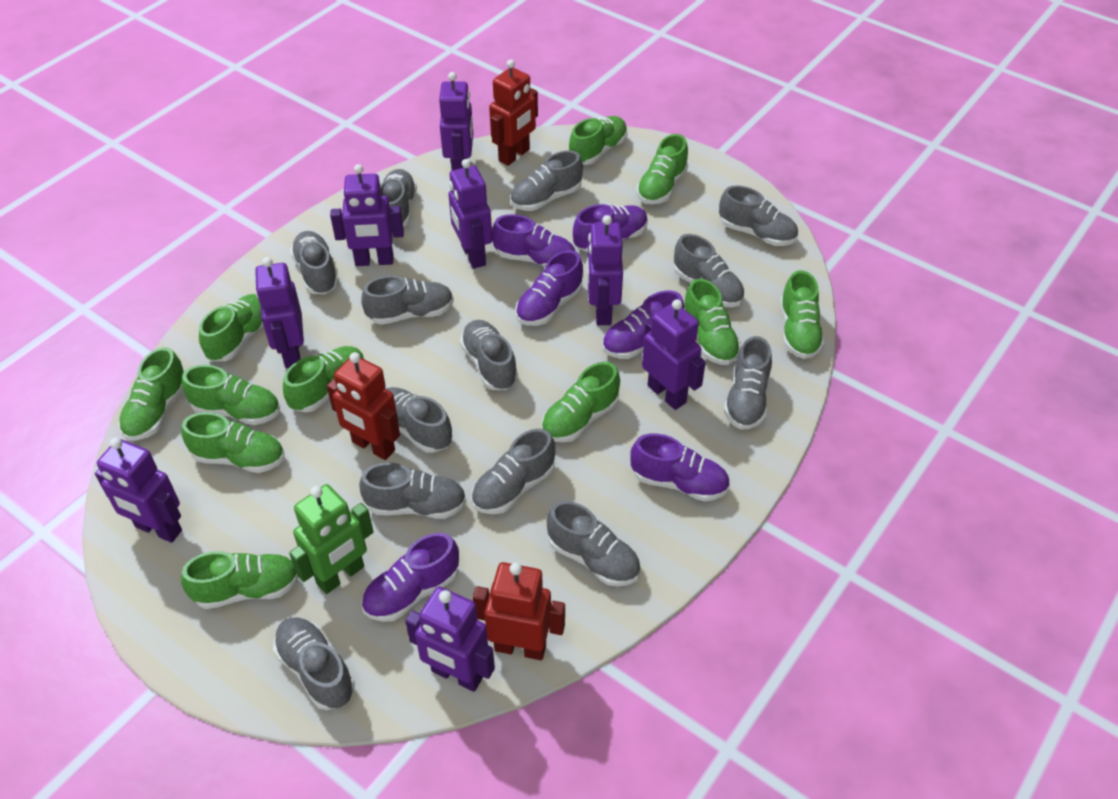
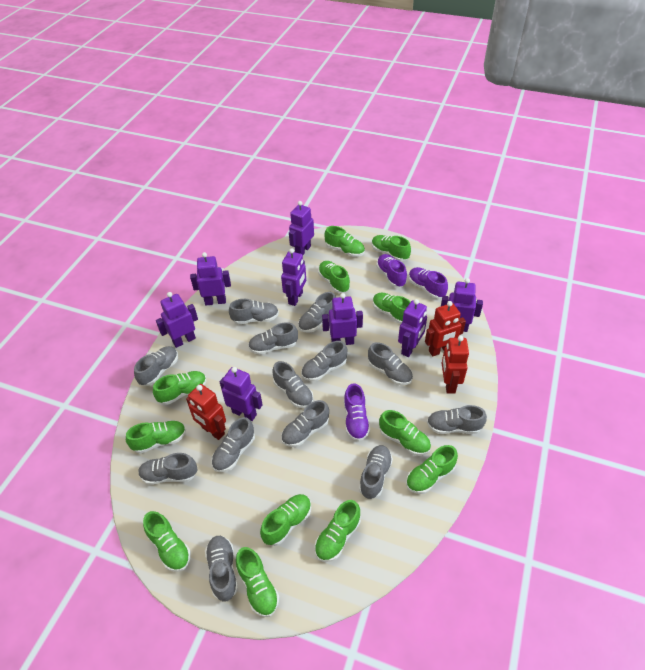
green robot: [289,484,374,594] = 1 -> none = 0
green shoe: [119,347,184,441] [181,412,284,473] [181,551,298,609] [182,365,280,425] [199,294,264,361] [283,346,365,413] [541,362,620,443] [569,116,628,165] [636,134,688,204] [684,279,741,365] [780,270,825,359] = 11 -> [126,421,186,454] [143,511,191,572] [153,371,206,405] [236,547,280,617] [260,494,311,546] [314,500,361,562] [318,261,350,293] [324,226,365,257] [372,235,411,261] [373,293,411,324] [379,410,431,456] [406,445,458,494] = 12
purple shoe: [361,533,459,622] [492,214,575,267] [515,250,583,326] [573,204,648,252] [602,291,684,359] [630,433,730,502] = 6 -> [344,383,370,441] [376,254,407,287] [409,267,448,299] = 3

